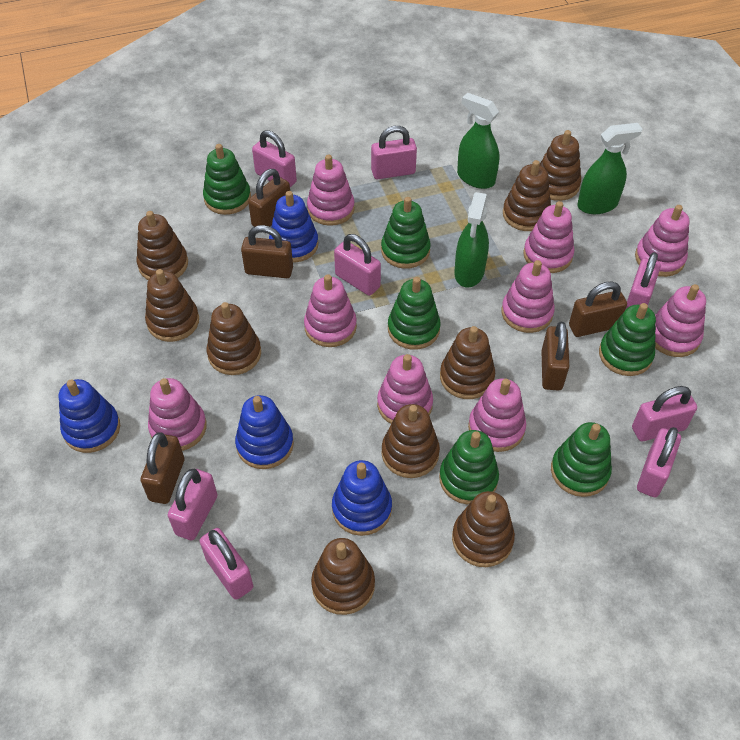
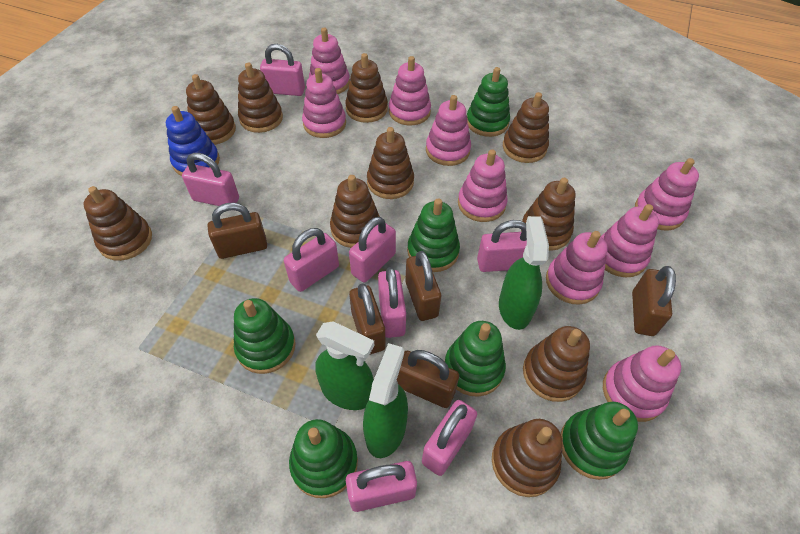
blue stacking toy: [59,379,120,453] [235,395,294,469] [269,191,318,263] [332,460,392,536] = 4 -> [166,106,220,176] = 1
brown stacking toy: [137,211,188,280] [145,269,199,342] [207,302,261,375] [311,538,375,615] [382,404,440,478] [440,326,495,399] [452,491,515,567] [503,160,551,231] [540,130,581,201] = 9 -> [83,186,152,261] [186,74,236,145] [238,63,283,133] [330,175,380,248] [345,53,388,123] [367,127,414,199] [492,419,563,497] [503,92,549,163] [521,178,576,251] [523,326,590,402] = 10

